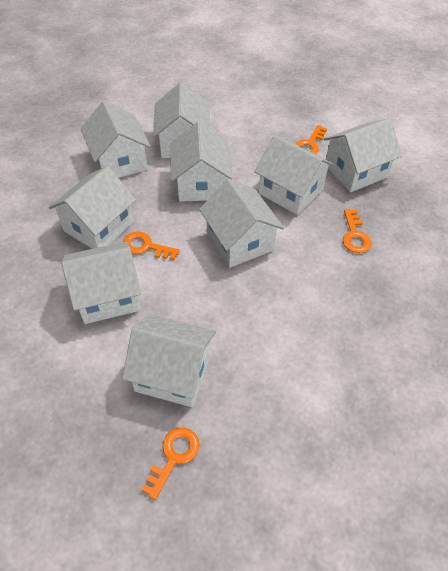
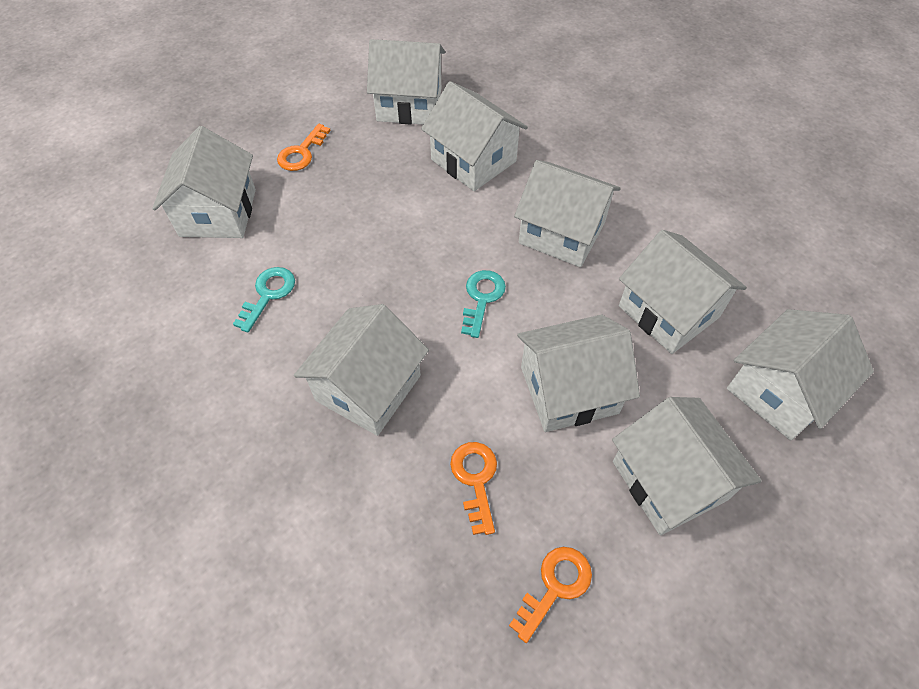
orange key: [123,231,180,260] [142,427,200,500] [296,125,327,154] [343,209,372,253] = 4 -> [277,124,331,171] [450,442,497,535] [509,547,592,643] = 3
turquoise key: none = 0 -> [233,267,295,333] [461,270,506,338] = 2

